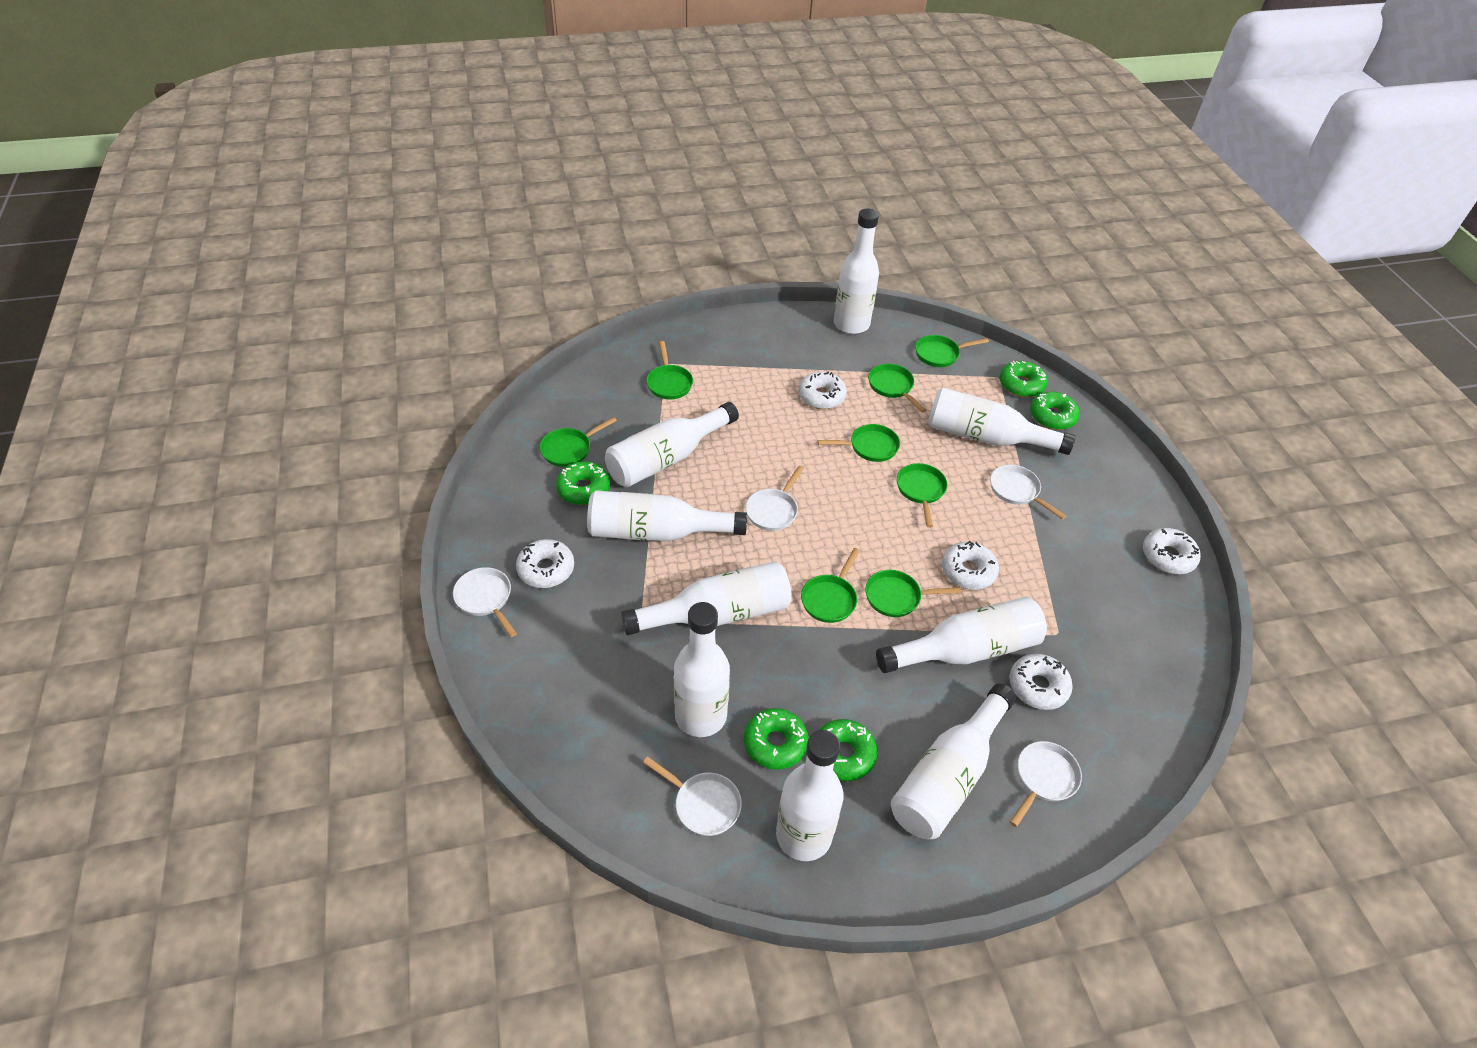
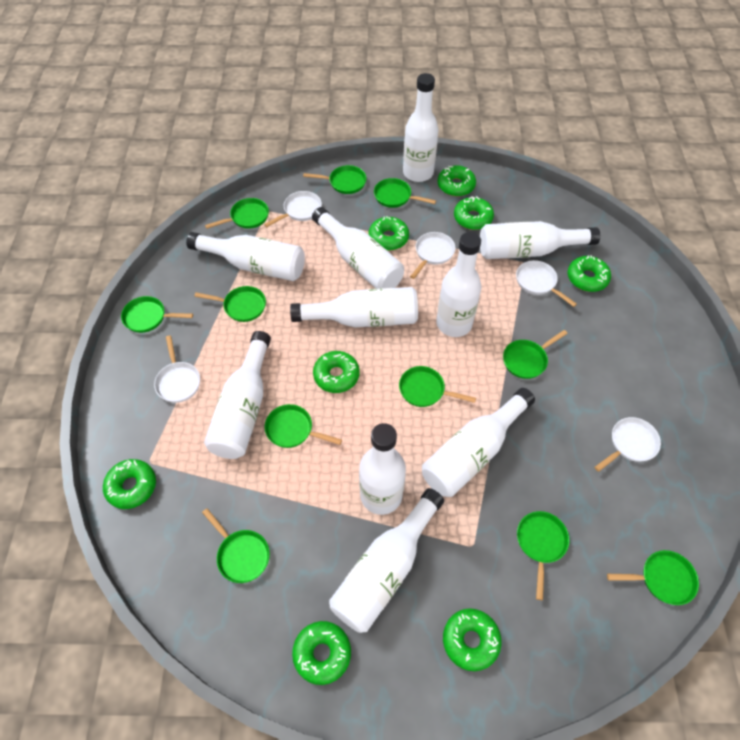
green donut: [556,461,610,505] [744,708,809,770] [819,719,878,781] [1000,361,1048,397] [1030,392,1080,430] = 5 -> [103,459,156,509] [292,621,351,685] [313,351,360,393] [369,216,409,250] [437,165,476,196] [443,608,501,671] [454,196,494,230] [567,255,611,292] = 8
green pan: [540,417,617,467] [646,341,693,400] [801,548,860,623] [818,424,900,462] [865,570,961,617] [868,364,926,413] [897,463,947,528] [915,335,989,367] = 8 -> [121,296,193,333] [194,286,266,322] [202,508,270,583] [205,198,269,229] [265,404,342,448] [303,165,367,194] [374,178,436,208] [399,366,476,407] [503,330,568,379] [517,511,569,600] [607,550,699,605] = 11
white bottle: [587,491,747,541] [605,402,739,487] [621,561,792,635] [674,602,730,737] [776,730,844,861] [834,208,879,334] [876,597,1047,673] [891,683,1016,839] [928,388,1075,455] = 9 -> [186,232,305,281] [204,331,271,459] [290,287,418,327] [312,207,404,289] [329,488,444,633] [359,423,406,515] [403,73,439,182] [422,388,535,497] [436,232,481,337] [480,221,600,259] = 10
white donut: [516,539,574,588] [798,371,847,409] [942,541,999,590] [1009,654,1073,710] [1143,528,1201,574] = 5 -> none = 0

